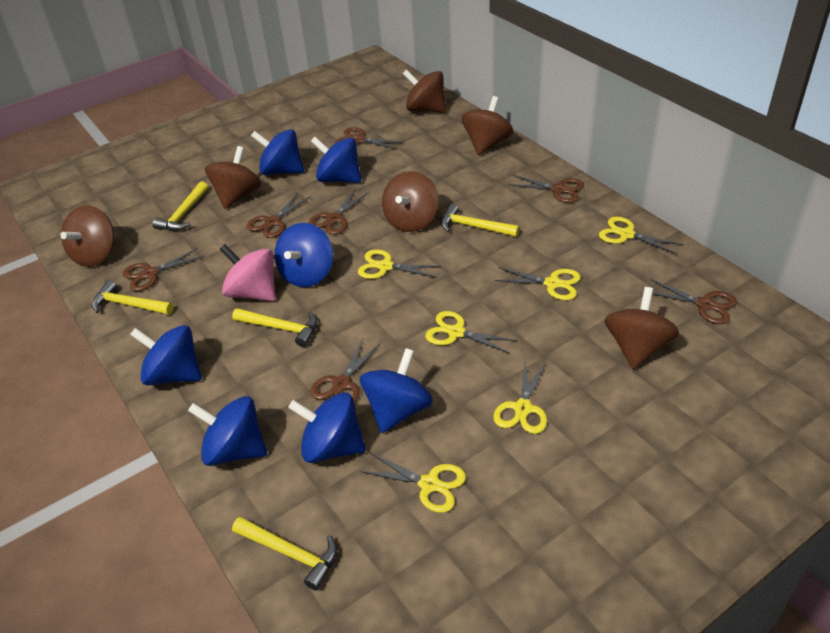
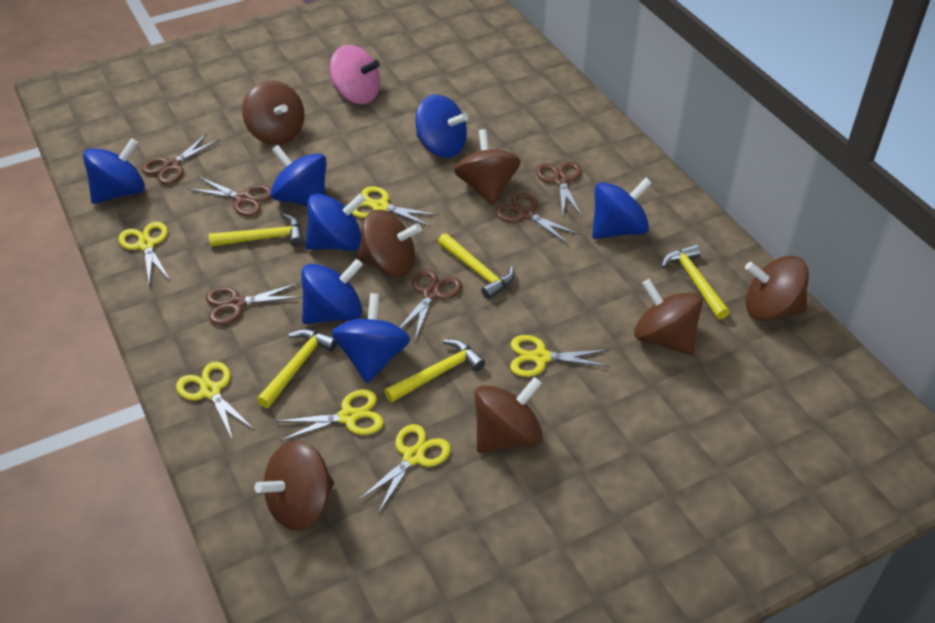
brown scissors: [122,248,204,291] [247,193,311,238] [309,190,369,235] [310,339,381,403] [336,127,403,149] [508,175,584,203] [650,279,737,324] = 7 -> [141,134,220,184] [188,177,272,216] [205,283,301,325] [399,269,462,340] [495,192,581,245] [536,161,582,217] = 6
brown spinning top: [60,205,114,267] [205,146,261,209] [382,171,439,232] [403,69,446,113] [461,96,513,155] [604,287,679,369] = 6 -> [242,81,305,145] [254,440,334,531] [357,210,422,277] [454,129,521,205] [474,377,543,453] [634,279,703,355] [745,256,809,321] = 7

